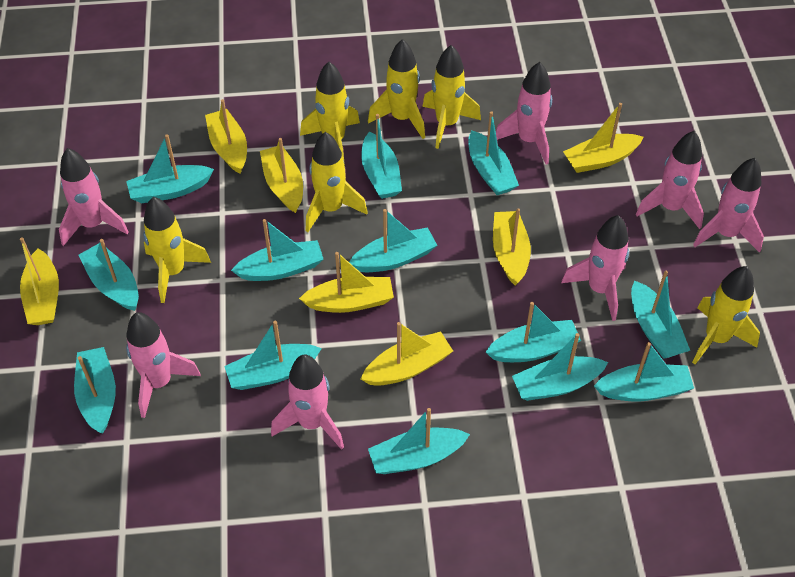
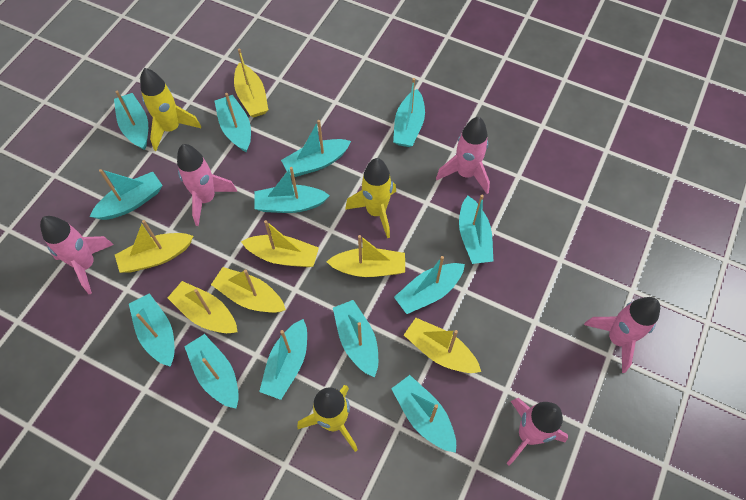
pink rocket: [59,148,128,246] [126,312,201,418] [271,354,344,450] [496,62,552,165] [561,215,629,321] [636,131,704,229] [693,158,764,253] = 7 -> [40,216,114,294] [177,144,237,226] [436,117,490,194] [506,398,568,465] [584,297,660,373] = 5
yellow rocket: [143,197,211,303] [300,62,360,165] [306,132,368,232] [368,39,425,139] [422,45,481,149] [692,266,760,364] = 6 -> [140,68,201,151] [297,385,358,452] [345,158,396,238] = 3

